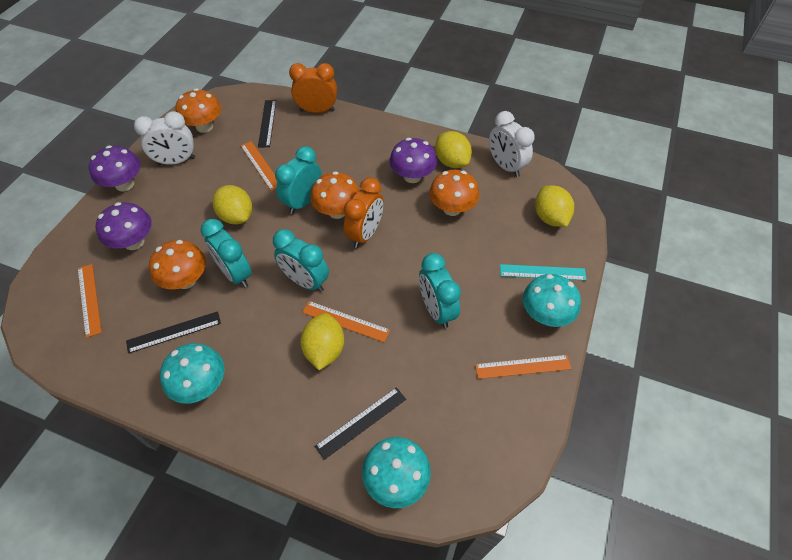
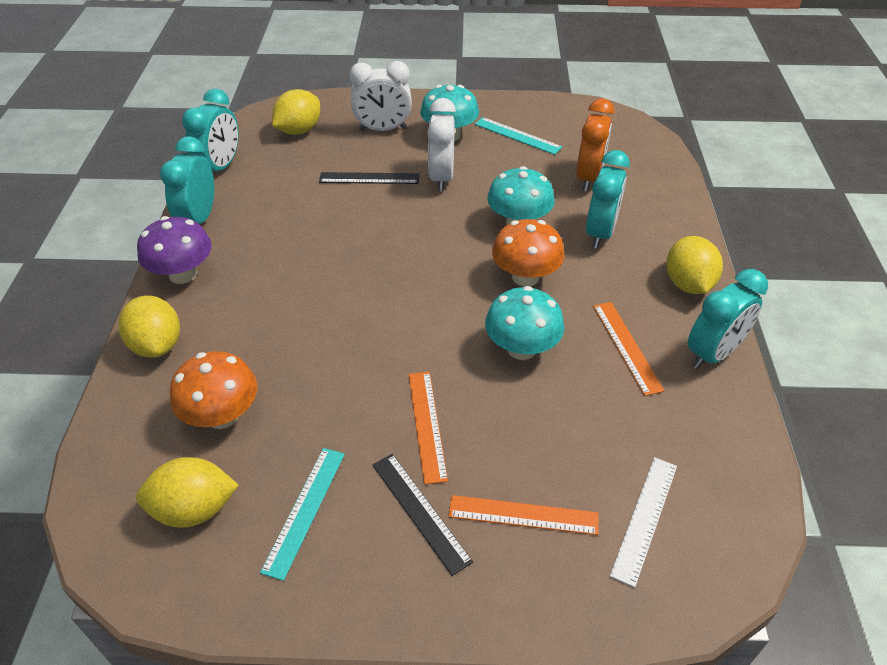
black ruler: [126,311,221,354] [258,100,276,148] [315,387,406,460] = 3 -> [319,172,419,184] [373,454,473,576] = 2
orange clock: [289,63,337,113] [344,177,384,248] = 2 -> [576,98,614,191] = 1
orange mushroom: [149,240,206,289] [175,89,221,133] [310,171,359,219] [429,170,479,216] = 4 -> [170,351,257,429] [492,219,565,287] = 2
orange ruler: [78,264,102,338] [240,141,277,191] [302,301,390,342] [475,355,571,379] = 4 -> [409,372,448,485] [448,495,599,535] [593,302,664,396] = 3
purple mushroom: [89,146,141,191] [96,202,152,250] [389,138,437,183] = 3 -> [137,216,212,284] = 1
turquoise ruler: [500,264,587,281] = 1 -> [260,448,345,581] [475,117,562,155] = 2
white ruler: none = 0 -> [610,457,677,588] = 1

